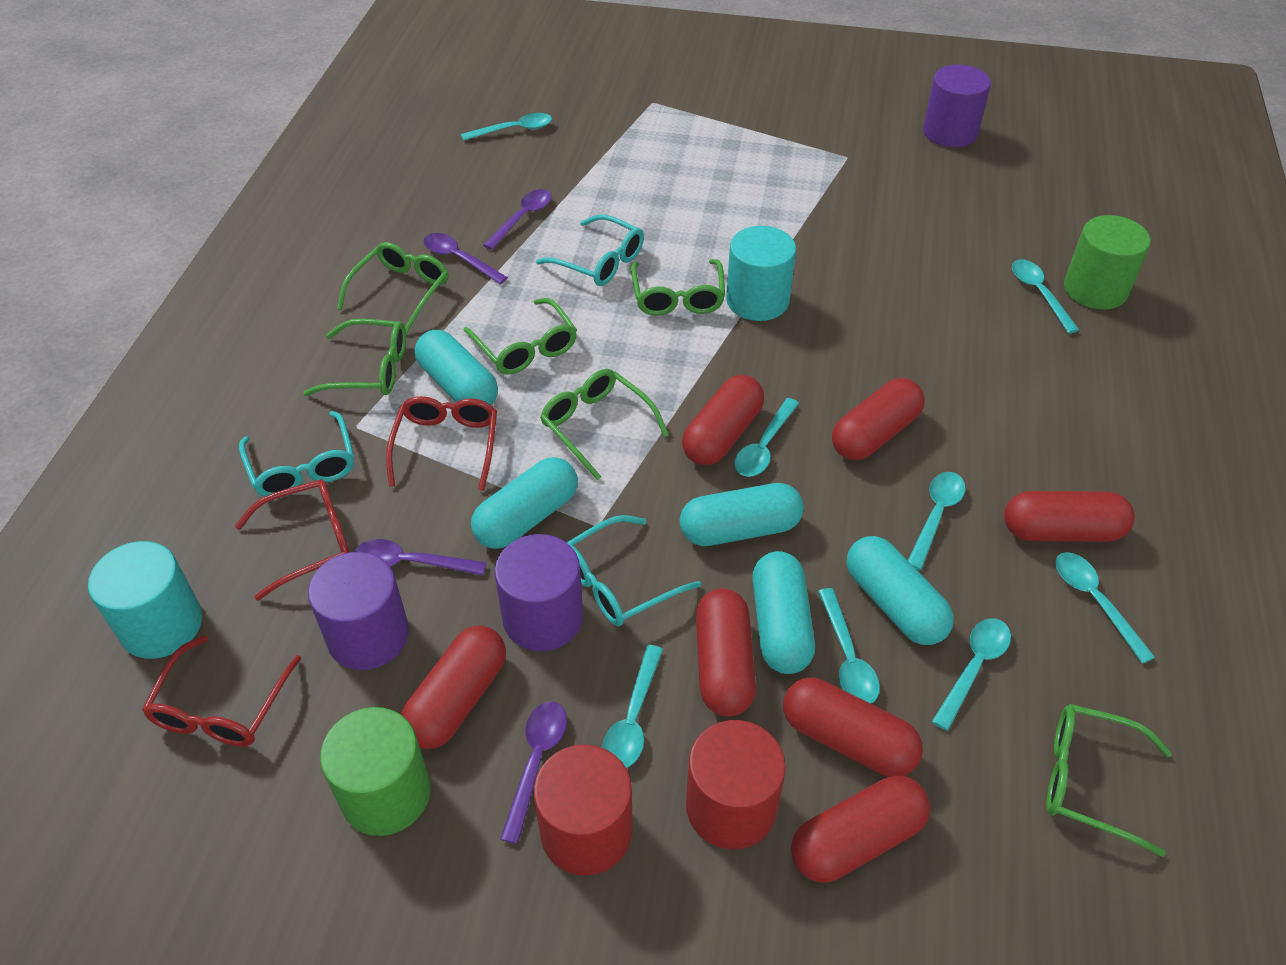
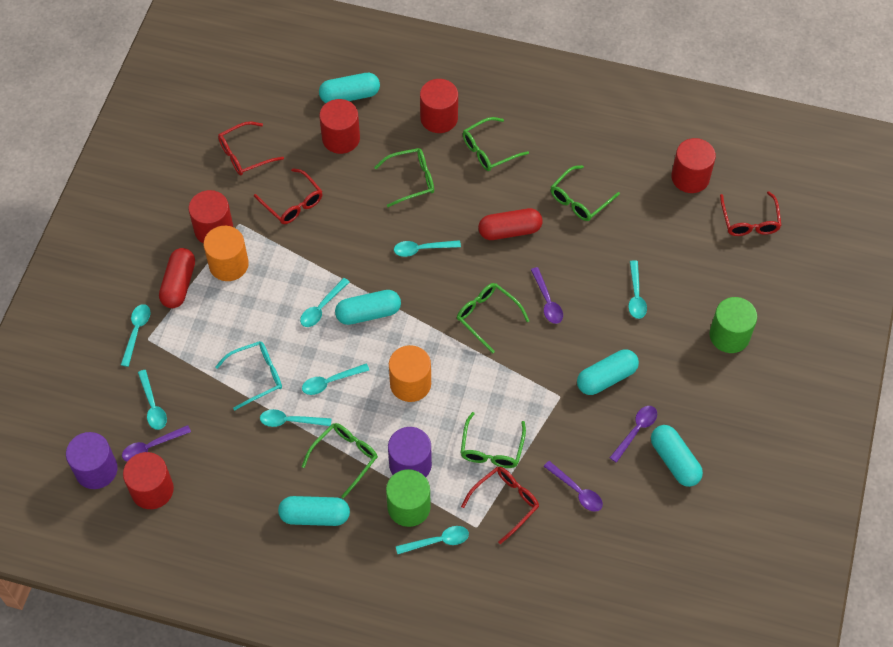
orange cylinder: none = 0 -> [204,226,249,281] [389,345,431,402] = 2
purple cylinder: [308,552,409,670] [494,534,583,651] [923,65,991,148] = 3 -> [66,432,117,489] [388,427,432,477] = 2
red capsule: [401,625,506,749] [682,375,764,465] [696,588,756,717] [783,678,923,777] [791,776,930,882] [832,378,925,460] [1004,491,1135,542] = 7 -> [159,248,195,308] [478,208,543,240] = 2
red cylinder: [534,744,633,876] [686,720,786,849] = 2 -> [123,452,174,509] [189,190,233,244] [319,99,360,154] [420,79,458,133] [671,138,716,193] = 5
red glasses: [142,635,302,747] [235,480,349,601] [386,396,497,491] = 3 -> [218,121,284,176] [254,168,323,224] [461,467,539,544] [720,191,782,236] = 4
turquoise cylinder: [88,541,202,659] [726,226,796,321] = 2 -> none = 0
turquoise glasses: [239,411,354,497] [536,214,644,286] [566,515,701,626] = 3 -> [215,341,282,410] = 1

